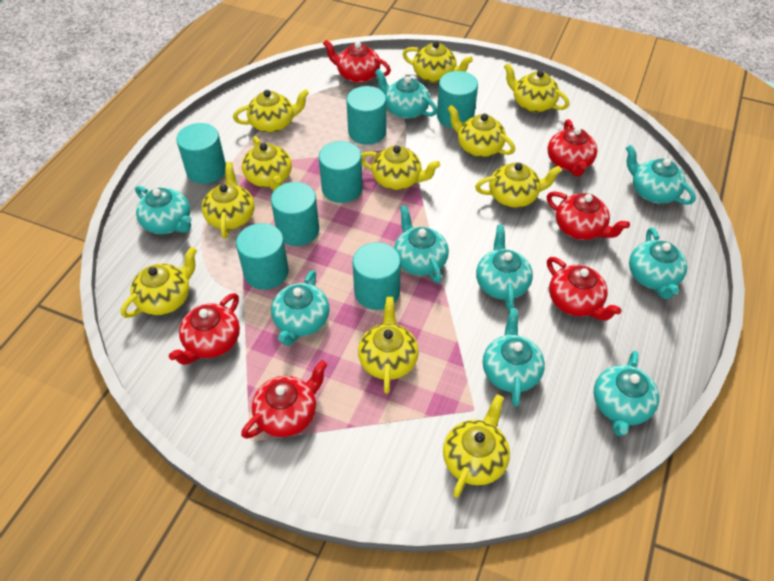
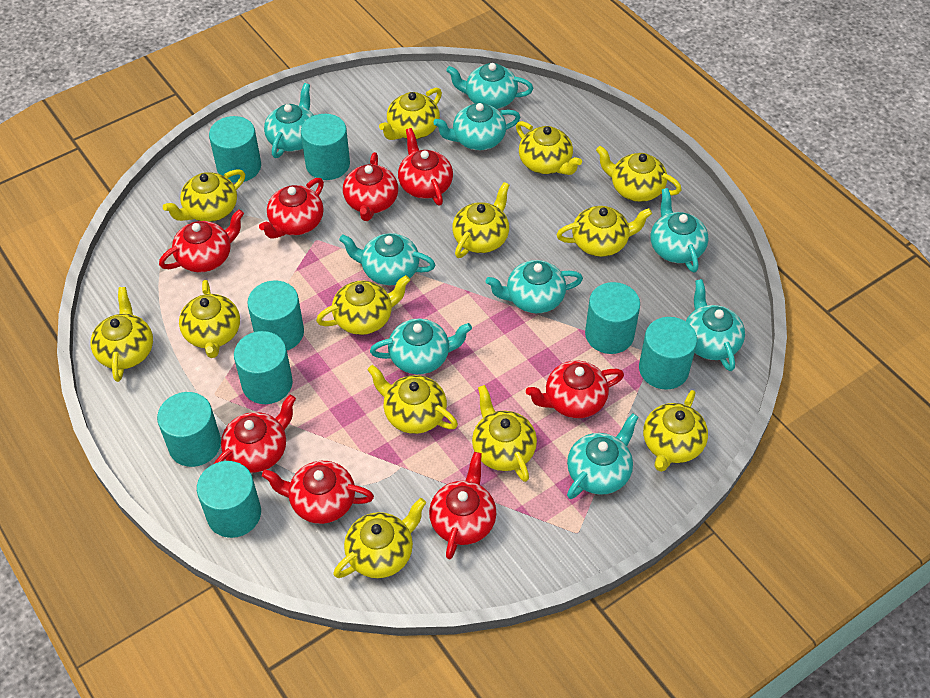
red teapot: [169,293,240,365] [241,360,327,439] [323,40,391,83] [546,191,630,240] [547,257,621,321] [548,119,597,177] = 6 -> [159,209,244,272] [214,395,296,473] [259,178,324,239] [262,461,374,524] [343,152,398,221] [398,128,453,206] [429,452,496,559] [526,361,624,418] = 8
turquoise cylinder: [176,123,226,184] [236,223,289,290] [271,182,319,246] [319,141,363,203] [346,86,386,145] [352,242,401,310] [437,71,478,128] = 7 -> [157,392,221,467] [197,461,261,538] [209,116,261,183] [234,331,293,404] [247,281,304,350] [301,114,350,180] [585,282,640,354] [639,317,697,390] = 8
yellow teapot: [121,247,197,318] [202,162,255,239] [233,89,309,133] [242,136,292,191] [358,297,419,394] [361,146,440,190] [403,41,473,83] [443,394,510,498] [447,105,515,157] [475,163,562,208] [504,63,569,113] = 11 -> [90,287,153,382] [163,169,245,222] [179,280,240,358] [316,275,410,335] [333,498,426,578] [367,365,458,434] [379,88,442,140] [452,182,509,258] [472,385,537,482] [516,121,582,175] [556,206,652,257] [596,146,682,202] [643,390,708,472] = 13

